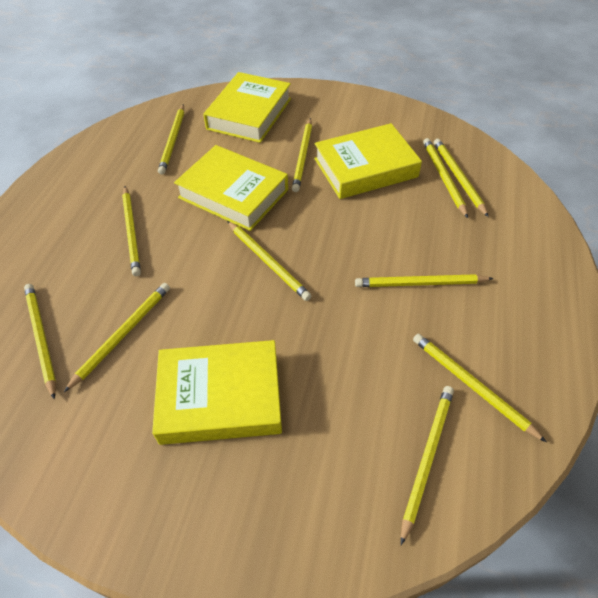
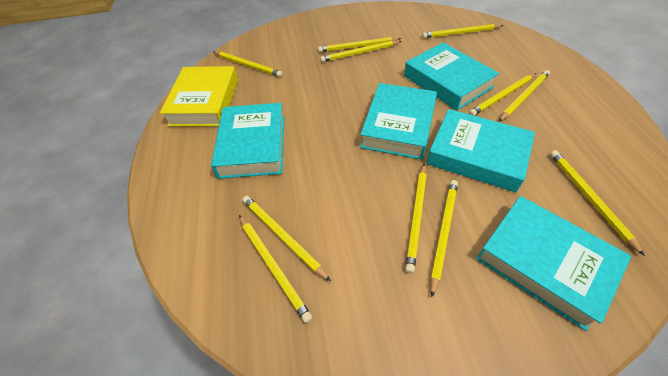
turquoise book: none = 0 -> [211,103,284,179] [360,83,437,160] [404,42,499,111] [426,109,535,192] [476,196,631,331] = 5
yellow book: [152,340,282,445] [174,145,288,231] [203,72,291,143] [314,123,422,199] = 4 -> [160,66,238,126] = 1

